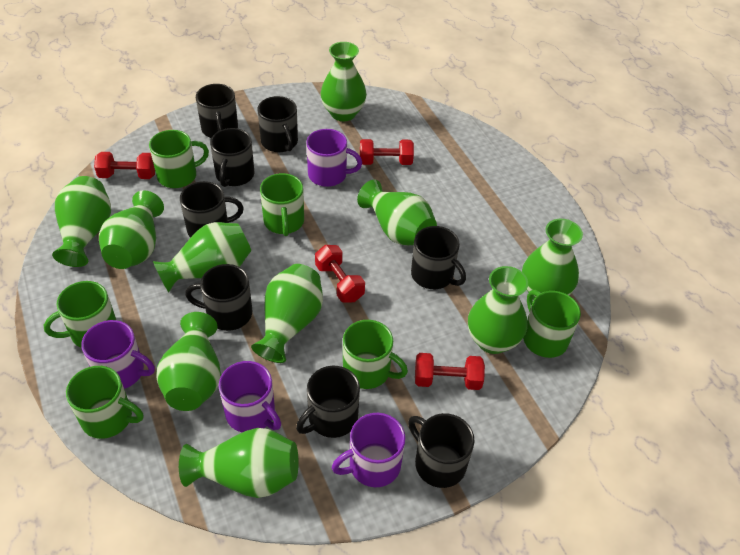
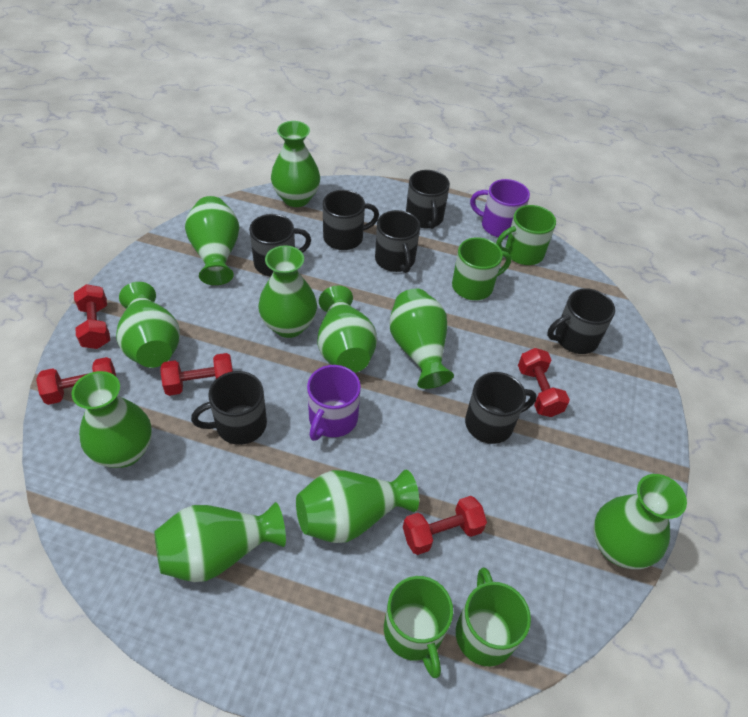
black mug: [180,181,244,238] [185,264,252,331] [196,84,238,138] [210,128,254,187] [257,96,298,152] [296,366,360,438] [408,413,475,488] [411,226,466,289] = 8 -> [191,371,267,445] [249,214,311,276] [323,190,379,250] [375,210,420,273] [406,170,450,229] [465,372,537,444] [547,288,615,354] = 7
green mug: [44,281,116,348] [66,366,143,439] [149,130,209,188] [260,173,304,236] [343,320,408,389] [523,290,581,358] = 6 -> [384,576,453,678] [452,237,511,300] [456,567,531,666] [496,205,556,265] = 4
purple mug: [81,320,155,389] [219,361,281,432] [306,129,362,187] [332,413,405,487] = 4 -> [307,365,361,441] [470,179,530,238] = 2
red dumbbell: [94,152,155,179] [315,245,365,303] [360,139,414,165] [415,353,485,390] = 4 -> [36,357,116,405] [74,284,110,349] [160,353,233,396] [403,496,487,555] [518,348,570,417] = 5

